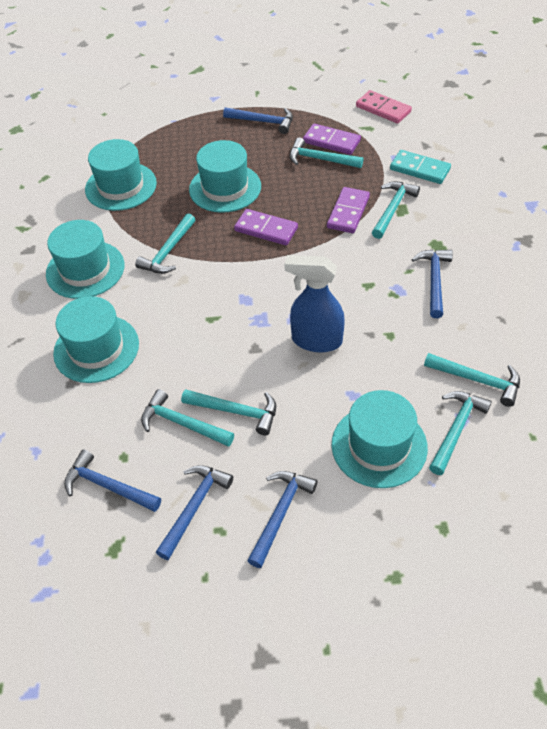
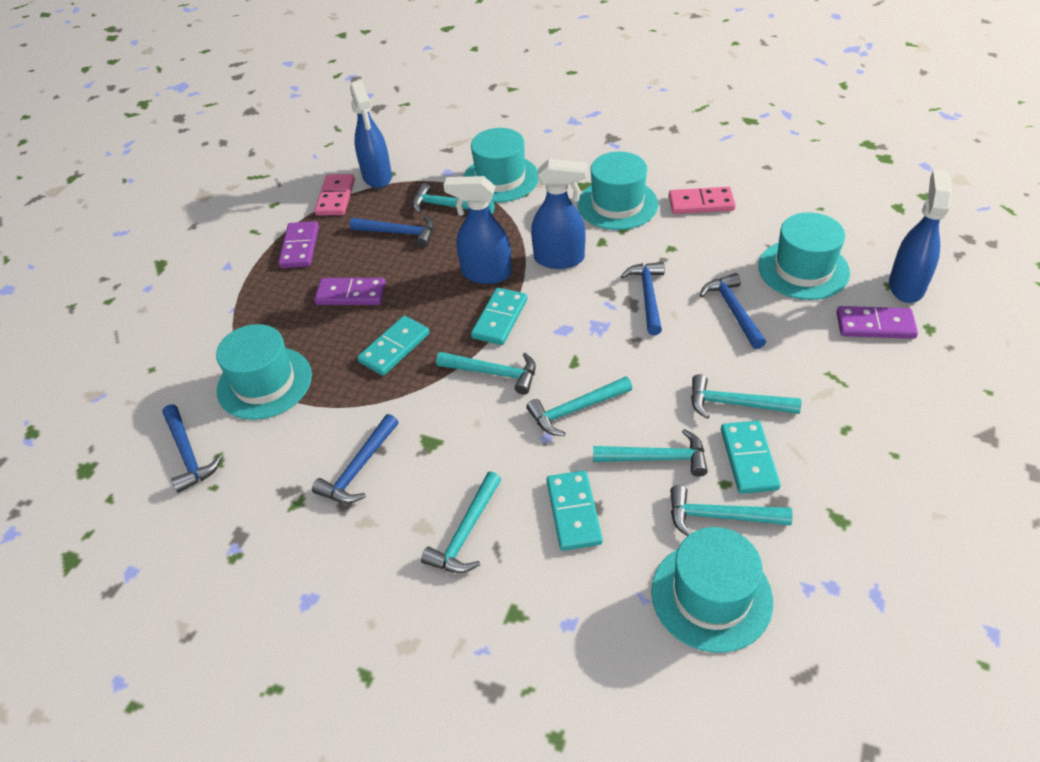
blue spray bottle: [284,255,345,352] = 1 -> [350,81,392,188] [444,176,512,284] [531,159,588,269] [889,170,952,303] = 4
pink domino: [356,90,412,124] = 1 -> [315,174,355,216] [669,187,736,214] = 2
turquoise domino: [390,150,451,184] = 1 -> [357,316,430,376] [471,288,527,345] [547,470,603,551] [721,420,781,494] = 4

